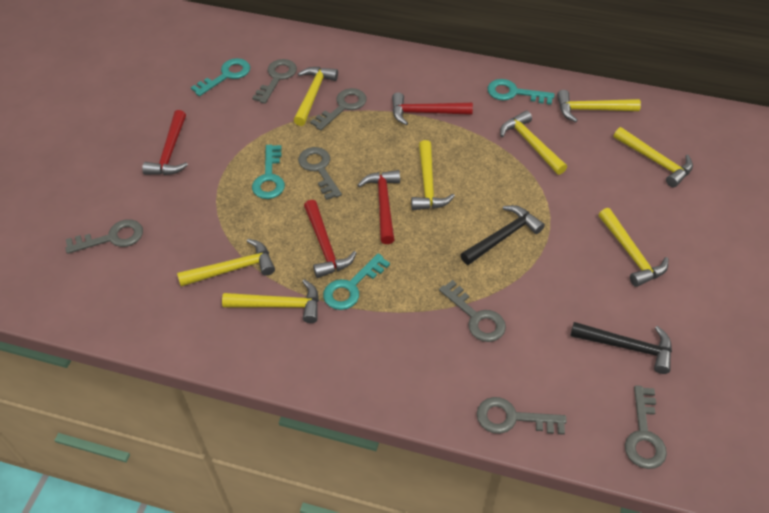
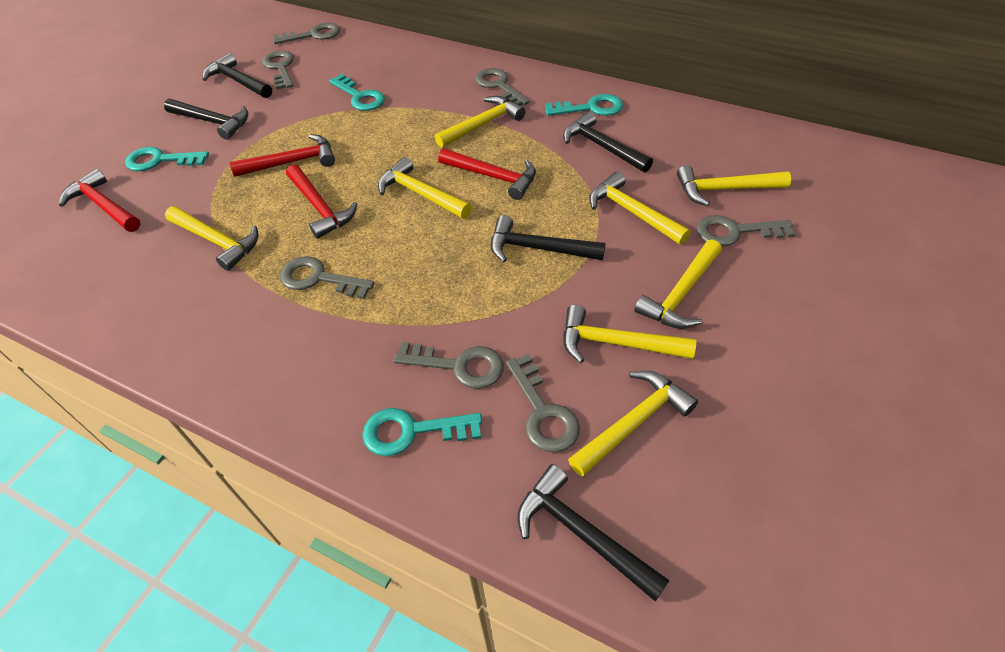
black hammer: [460,205,545,265] [570,322,672,374] = 2 -> [164,99,248,140] [203,53,272,98] [491,215,606,262] [518,464,669,602] [563,111,653,173] = 5

